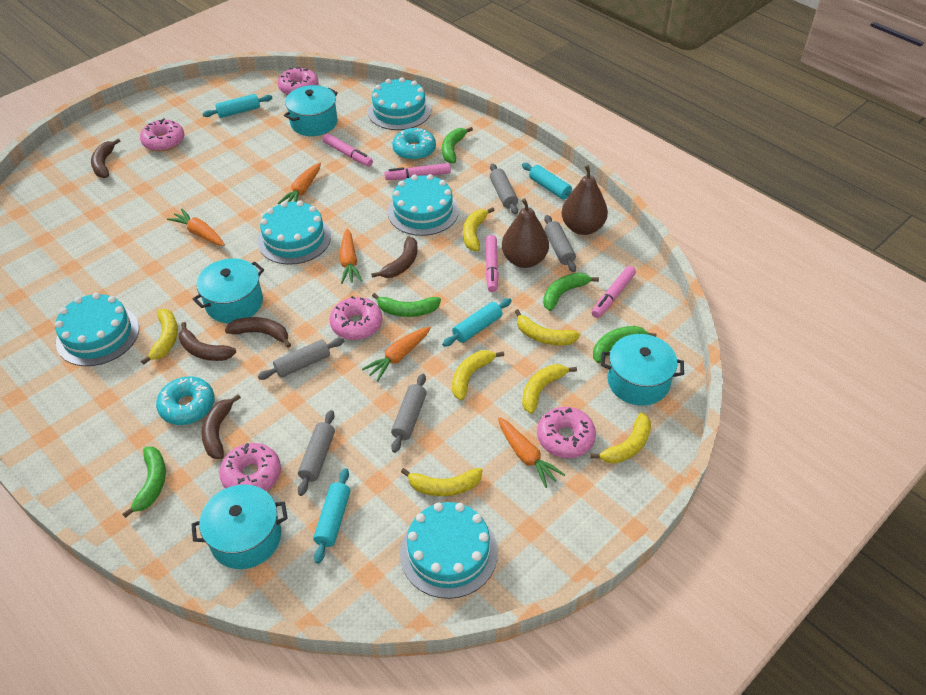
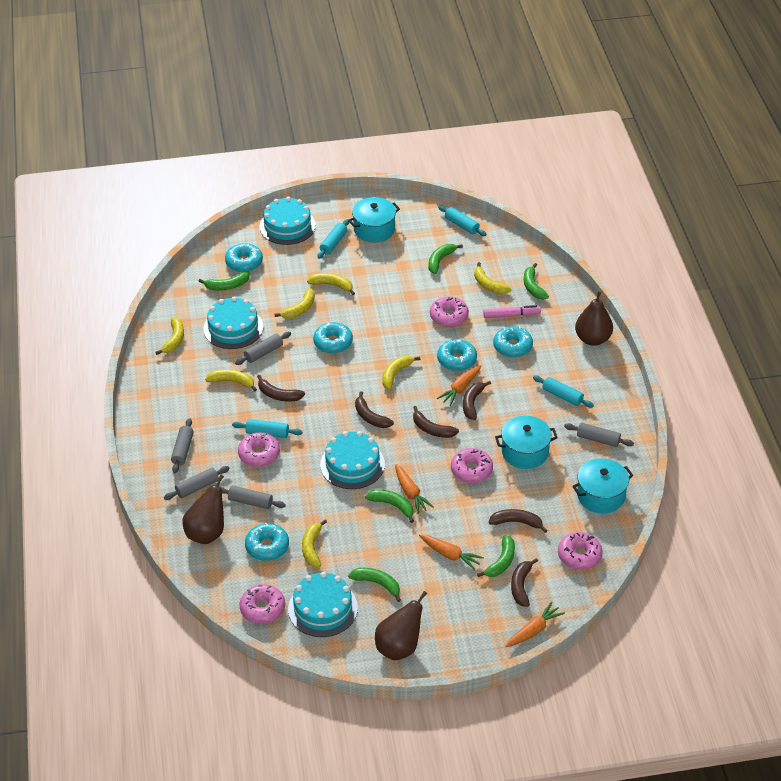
brown banana: [91,139,120,178] [179,322,236,361] [202,394,241,459] [225,317,291,348] [371,236,418,278] = 5 -> [257,375,305,401] [355,391,394,428] [413,406,459,438] [463,381,491,420] [489,509,548,533] [511,558,538,607] = 6
brown pear: [502,198,549,268] [562,165,608,235] = 2 -> [182,475,224,544] [375,591,427,660] [575,291,613,346] = 3
green banana: [123,447,166,518] [372,293,441,317] [442,127,473,164] [543,272,599,311] [593,326,657,363] = 5 -> [198,271,249,291] [348,568,401,602] [365,489,414,523] [429,244,463,274] [477,535,515,577] [524,263,549,300] = 6
orange carrot: [167,209,225,246] [278,163,321,204] [340,229,362,284] [362,326,431,381] [498,417,565,488] = 5 -> [395,464,434,514] [419,534,484,570] [437,365,481,406] [506,602,565,647] = 4
pink marker: [322,133,373,167] [384,163,451,180] [486,235,499,292] [592,266,636,318] = 4 -> [483,305,541,318] = 1
turquoise cake: [55,293,139,366] [257,200,331,265] [368,77,431,130] [388,174,459,236] [400,502,498,599] = 5 -> [203,296,263,349] [259,197,316,245] [288,572,358,637] [320,431,385,489] = 4
turquoise donut: [156,376,215,425] [392,128,436,161] = 2 -> [225,243,263,272] [245,523,289,561] [313,322,353,353] [437,339,477,371] [493,326,533,358] = 5
turquoise pot: [191,485,288,569] [193,258,264,323] [284,85,338,136] [601,334,684,406] = 4 -> [348,197,400,242] [495,416,558,469] [572,458,633,513] = 3

